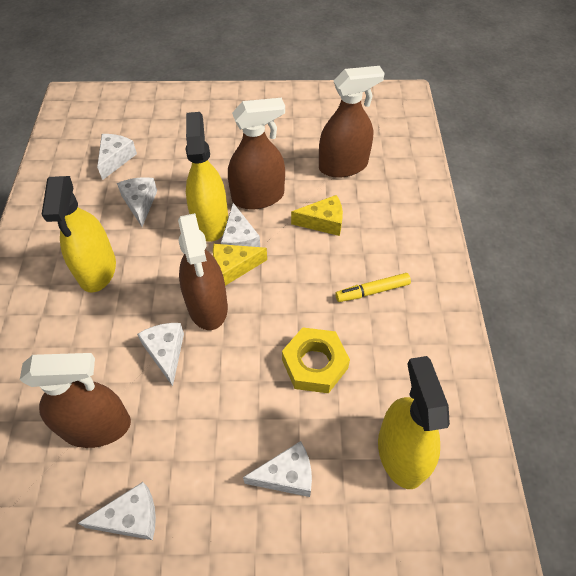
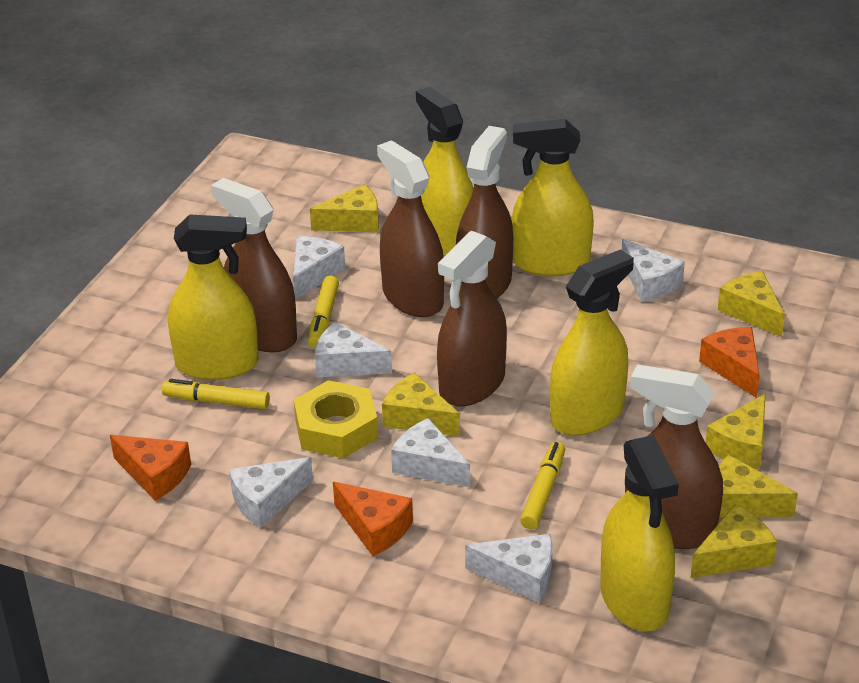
brown spray bottle: [20,353,131,448] [178,213,228,330] [228,98,285,210] [319,66,384,178] = 4 -> [211,178,297,352] [377,140,444,317] [437,231,507,406] [456,126,513,299] [625,364,723,549] = 5
orange cheese: none = 0 -> [110,435,191,501] [333,482,413,556] [699,327,760,398] = 3
yellow cheese: [213,244,267,286] [291,195,343,236] = 2 -> [310,184,379,232] [382,373,460,436] [691,504,777,578] [706,394,766,469] [718,271,785,337] [719,455,798,517] = 6
yellow marker: [335,273,411,302] = 1 -> [162,379,270,409] [308,276,339,348] [520,442,565,529] = 3
yellow spray bottle: [41,176,116,293] [186,112,228,242] [378,356,450,489] = 3 -> [168,214,259,380] [416,87,474,256] [512,119,594,276] [550,250,634,436] [600,435,679,631] = 5

